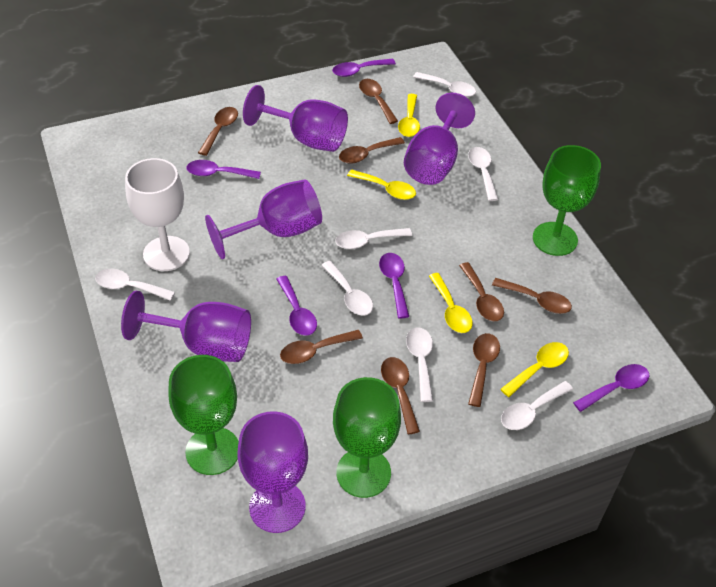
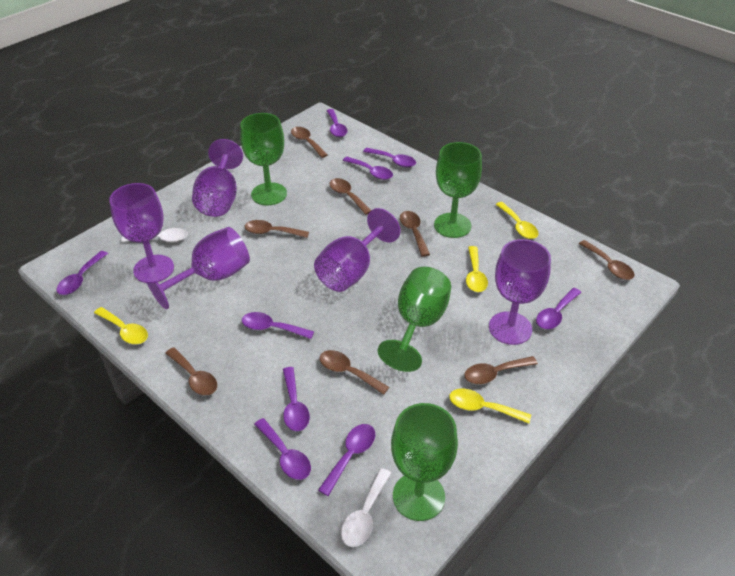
green goblet: [168,355,239,475] [333,377,401,498] [533,145,601,256] = 3 -> [240,113,287,206] [378,267,451,372] [391,403,458,521] [434,142,482,238] = 4
purple spoon: [187,160,261,179] [276,276,317,336] [332,58,396,77] [379,253,409,318] [573,364,649,412] = 5 -> [57,251,108,295] [242,312,314,339] [254,418,311,480] [283,367,310,431] [318,424,375,496] [327,109,347,137] [343,157,393,180] [363,148,416,167] [536,288,581,329] = 9
white goblet: [125,158,190,271] = 1 -> none = 0
white spoon: [95,269,175,301] [322,261,373,316] [336,228,412,249] [406,327,433,402] [413,72,476,97] [468,147,498,201] [501,381,573,430] = 7 -> [121,228,188,242] [341,468,391,547] = 2

